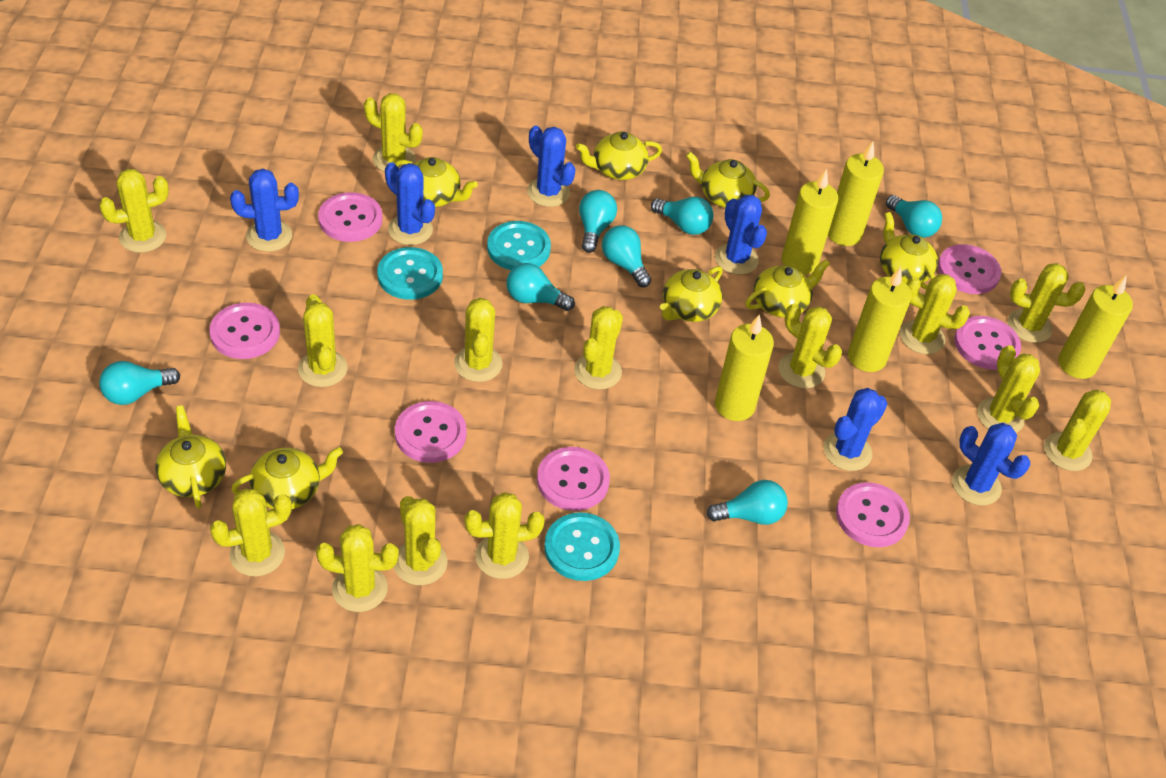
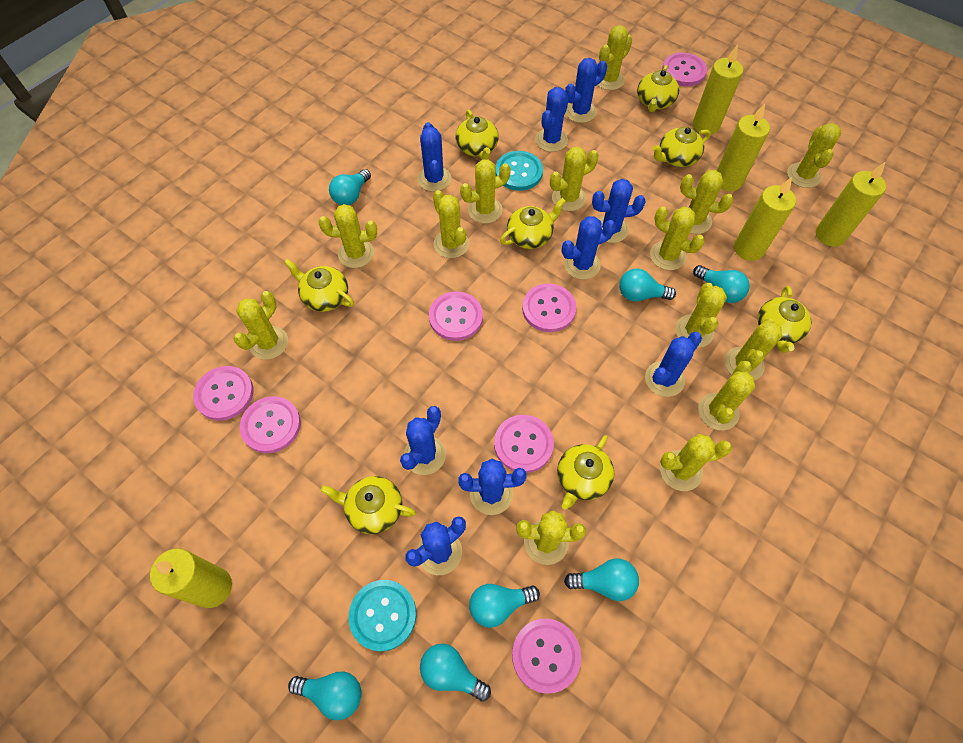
blue cactus: [230,169,299,252] [385,162,435,245] [527,125,576,207] [715,195,767,275] [824,388,887,471] [952,423,1030,505] = 6 -> [400,406,446,475] [405,516,466,575] [418,122,451,192] [458,459,527,515] [535,87,569,152] [562,216,616,280] [565,58,607,123] [592,179,646,243] [645,332,702,397] = 9
turquoise button: [377,247,443,300] [487,221,551,270] [544,512,620,581] = 3 -> [349,580,416,652] [496,151,543,191] = 2

